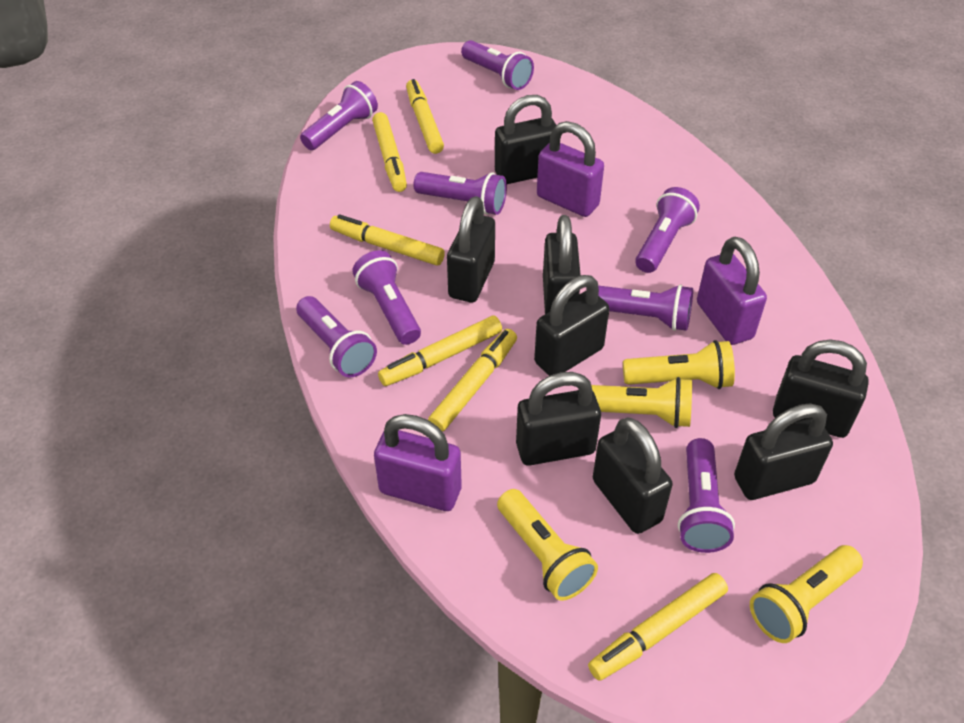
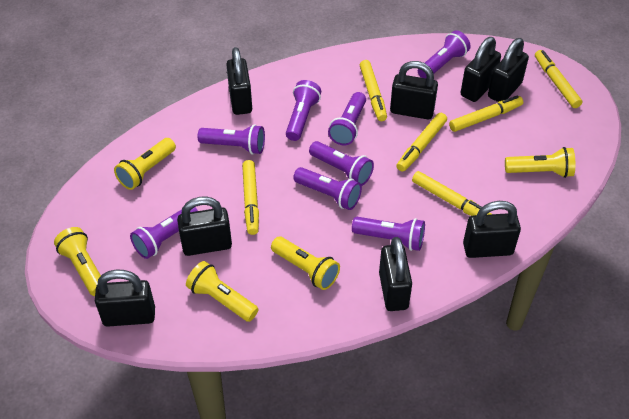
purple padlock: [374,414,462,511] [537,121,604,217] [697,237,767,345] = 3 -> none = 0
yellow flashlight: [497,489,598,601] [591,377,692,428] [623,340,735,389] [750,545,863,643] = 4 -> [54,227,101,296] [114,138,176,190] [186,261,259,322] [271,237,340,290] [505,147,575,178] = 5

